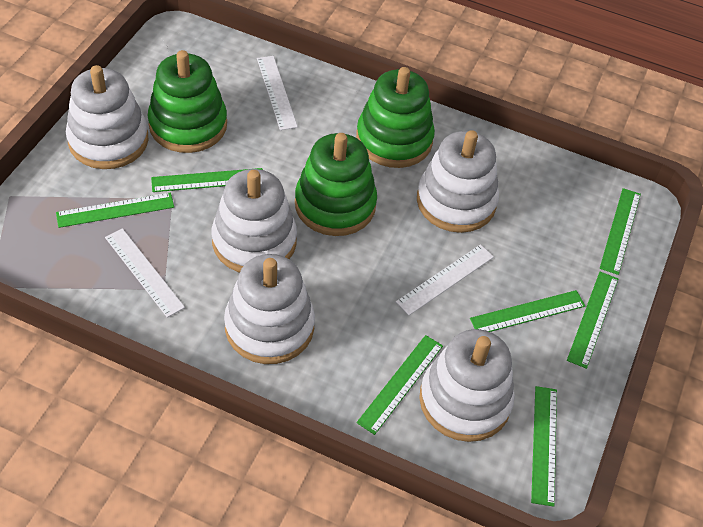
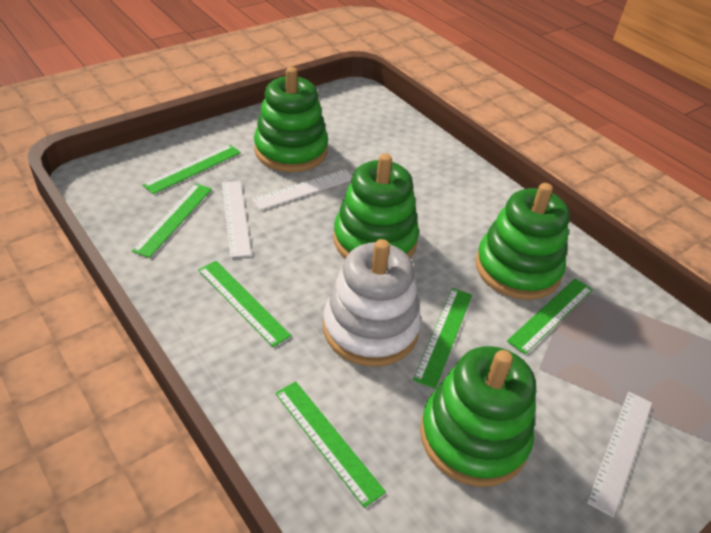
green ruler: [56,192,174,228] [151,168,263,192] [357,335,443,435] [470,290,585,332] [531,386,557,507] [567,272,618,369] [600,188,641,275] = 7 -> [132,183,212,258] [142,145,241,194] [198,261,291,347] [275,381,386,508] [413,288,472,389] [507,278,593,354] = 6
green stacking toy: [148,50,227,153] [295,133,377,236] [356,67,435,168] = 3 -> [254,67,328,172] [333,153,419,259] [420,346,536,487] [476,183,570,300] = 4
white stacking toy: [66,65,148,169] [212,169,297,273] [224,254,315,364] [417,130,499,233] [419,329,515,442] = 5 -> [323,239,421,366] = 1

